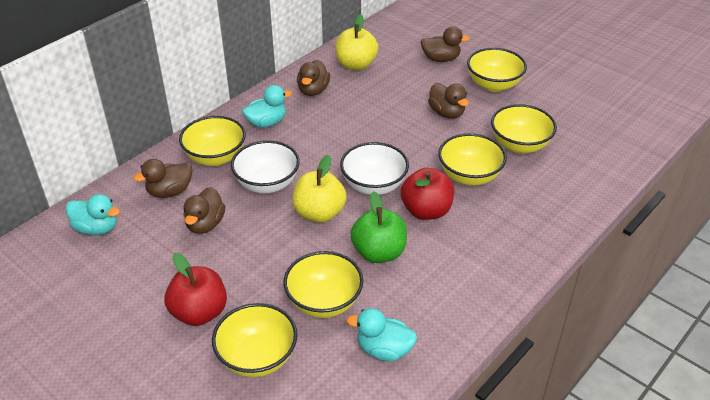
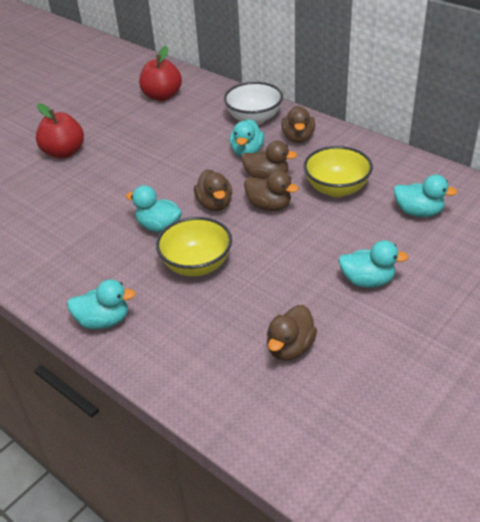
green apple: [351,191,407,263] = 1 -> none = 0
turquoise duck: [66,194,120,235] [242,85,292,128] [347,308,417,361] = 3 -> [67,279,135,329] [126,185,182,232] [230,119,264,157] [338,240,408,288] [394,175,457,217] = 5
white bowl: [231,140,300,193] [340,142,409,195] = 2 -> [224,82,283,125] = 1
yellow apple: [293,155,347,223] [335,14,378,70] = 2 -> none = 0
yellow bowl: [179,116,246,166] [212,303,297,377] [283,251,363,318] [438,133,507,186] [467,48,527,92] [491,104,557,154] = 6 -> [156,217,232,276] [304,146,373,197] = 2

